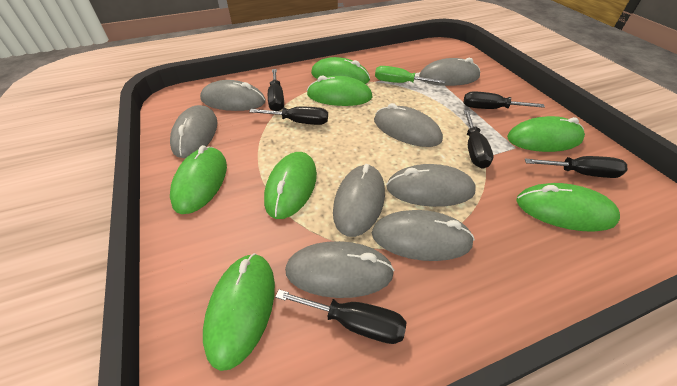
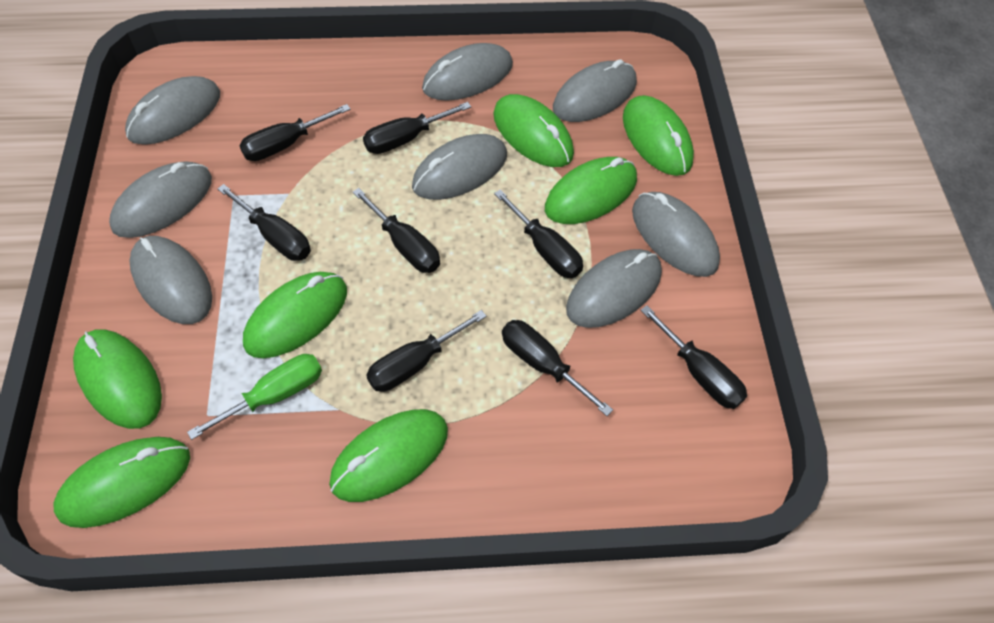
black screwdriver: [249,107,328,125] [268,69,284,111] [275,289,406,344] [463,91,545,109] [464,110,493,169] [525,156,628,178] = 6 -> [217,184,311,261] [239,104,351,161] [352,188,440,273] [363,102,471,154] [366,310,487,392] [494,189,583,278] [502,320,613,416] [640,305,747,409] = 8

